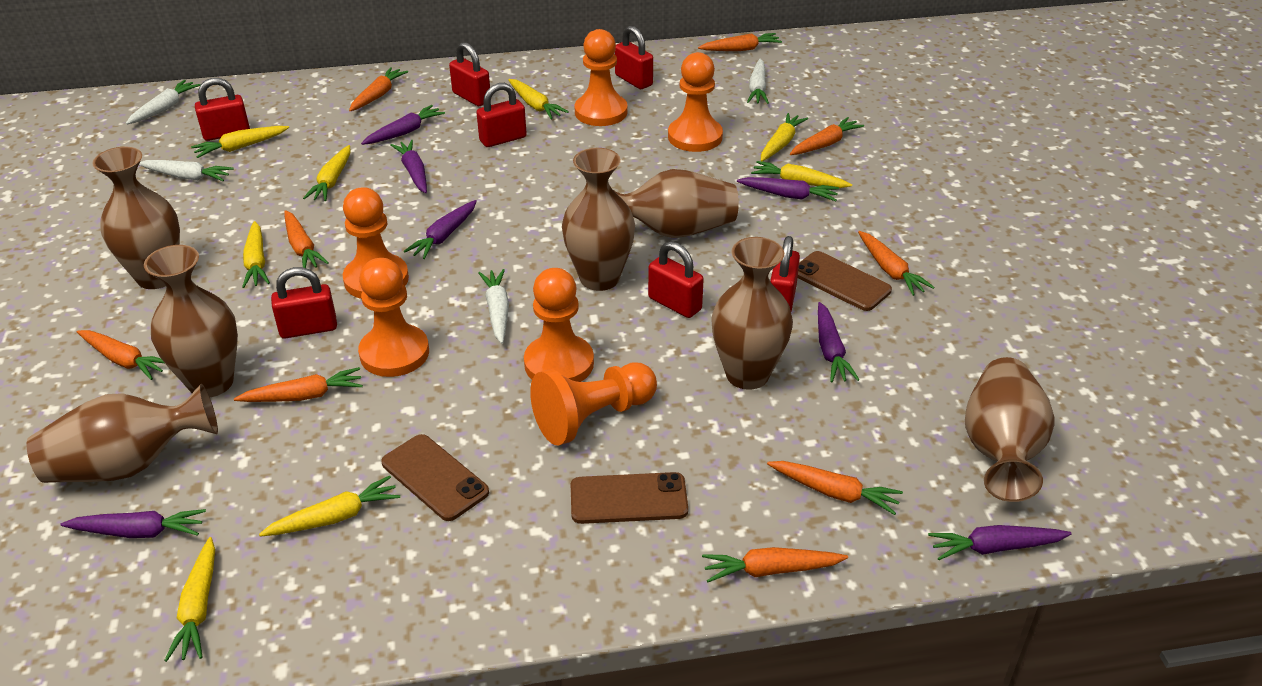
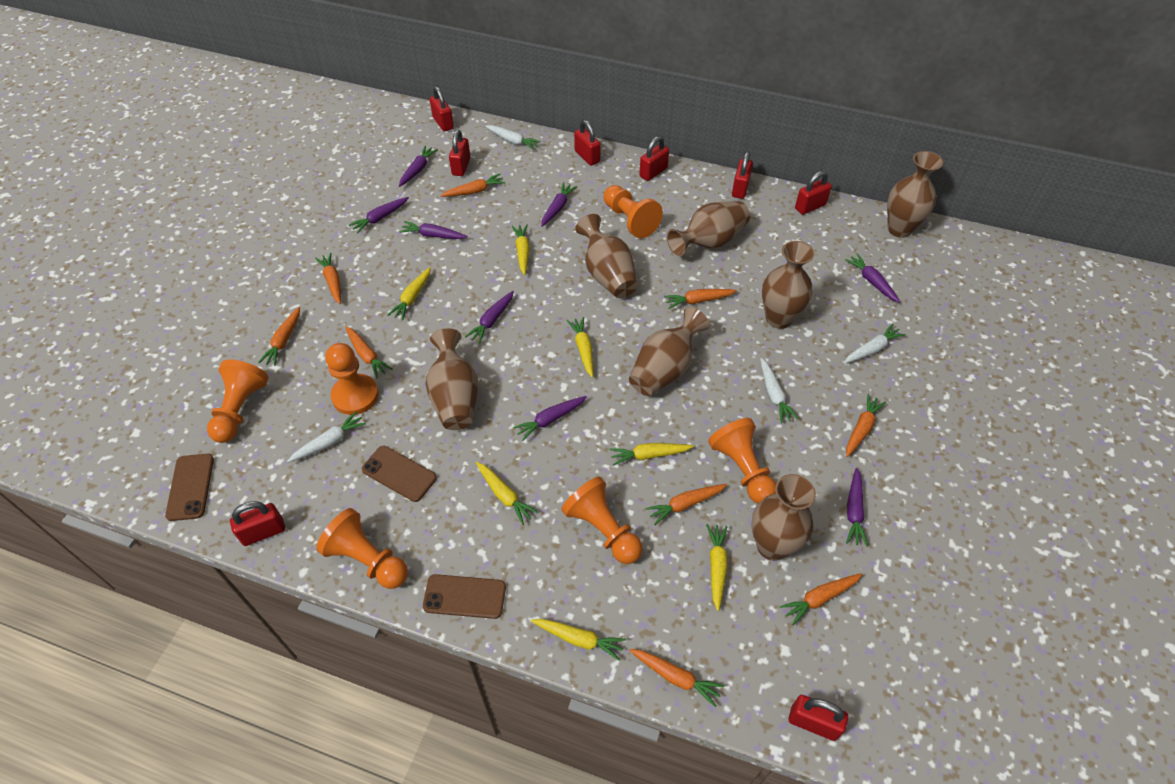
purple carrot: [60,509,206,538] [361,105,445,145] [390,140,427,193] [404,200,477,259] [737,177,839,201] [818,302,860,382] [928,525,1072,560] = 7 -> [349,197,409,234] [399,146,438,187] [399,221,468,239] [465,291,514,344] [513,396,587,441] [541,182,577,227] [845,253,900,303] [846,468,868,547] = 8
red padlock: [195,78,250,141] [271,267,337,338] [449,42,490,106] [476,83,527,147] [615,26,653,89] [648,241,704,318] [770,236,800,312] = 7 -> [230,501,285,546] [430,86,454,131] [449,130,470,176] [574,120,601,166] [639,136,669,181] [732,151,753,199] [789,695,848,741] [795,171,832,215] = 8
yellow carrot: [164,537,215,662] [191,126,289,158] [242,221,270,288] [259,476,400,537] [303,145,351,201] [508,79,569,119] [751,161,852,188] [761,113,808,162] = 8 -> [388,267,431,320] [476,462,538,525] [512,224,530,275] [531,619,626,661] [567,317,593,378] [609,443,694,466] [706,524,728,611] = 7

